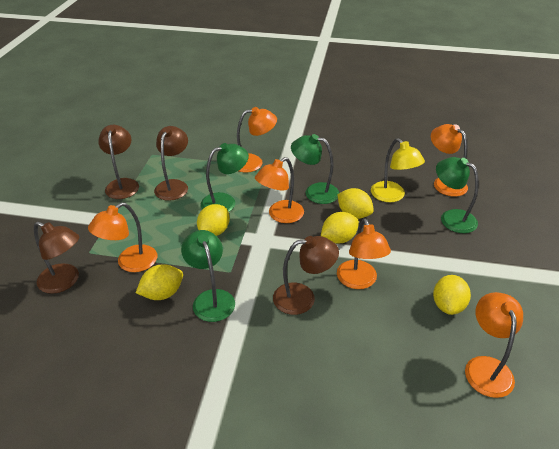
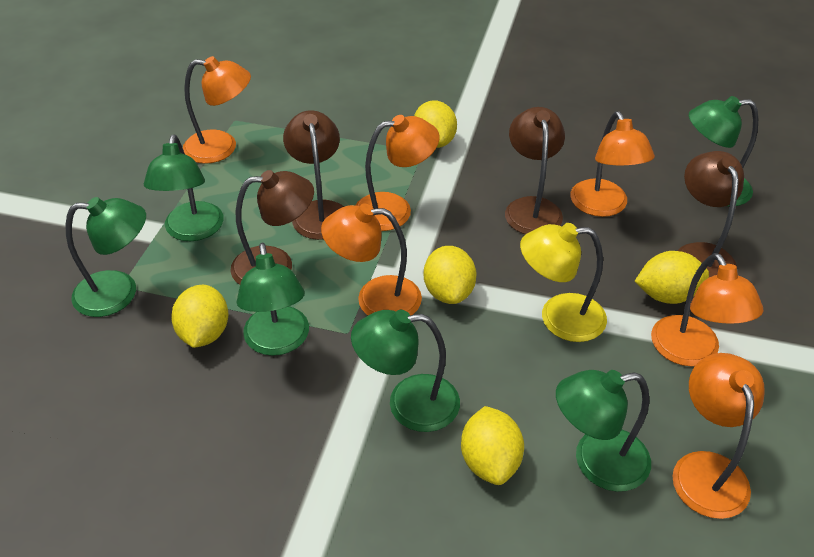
green lamp: [181,230,235,322] [201,143,249,212] [291,134,339,204] [436,157,479,233] = 4 -> [66,197,146,317] [144,134,224,241] [236,243,309,356] [351,310,460,432] [556,370,651,492] [689,96,758,206] = 6

